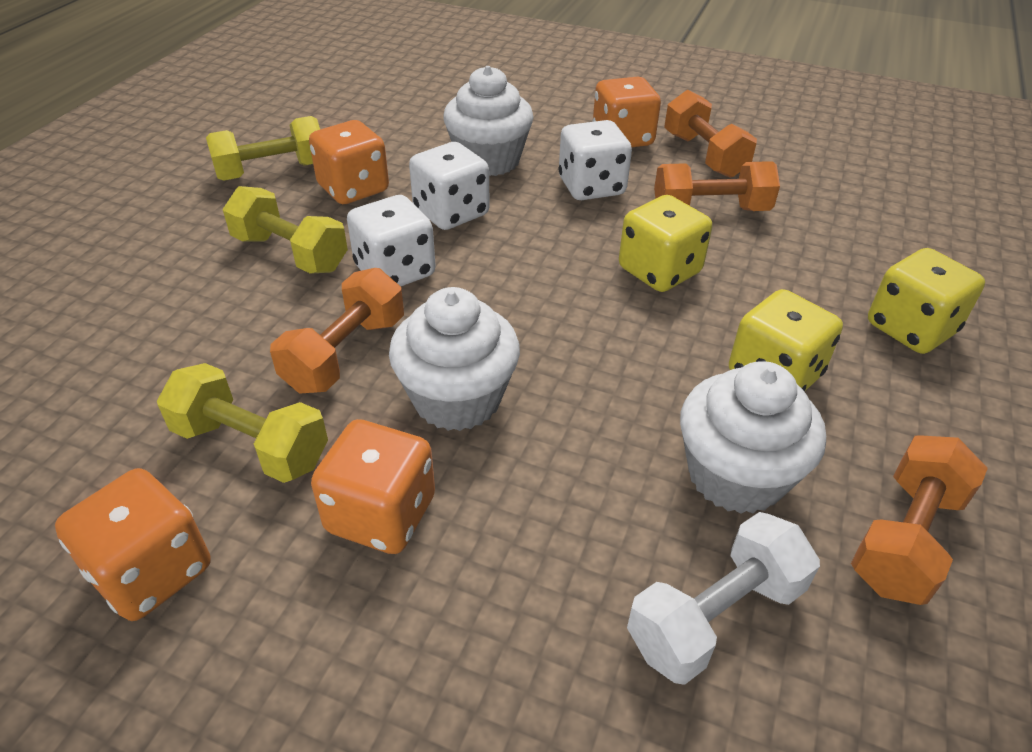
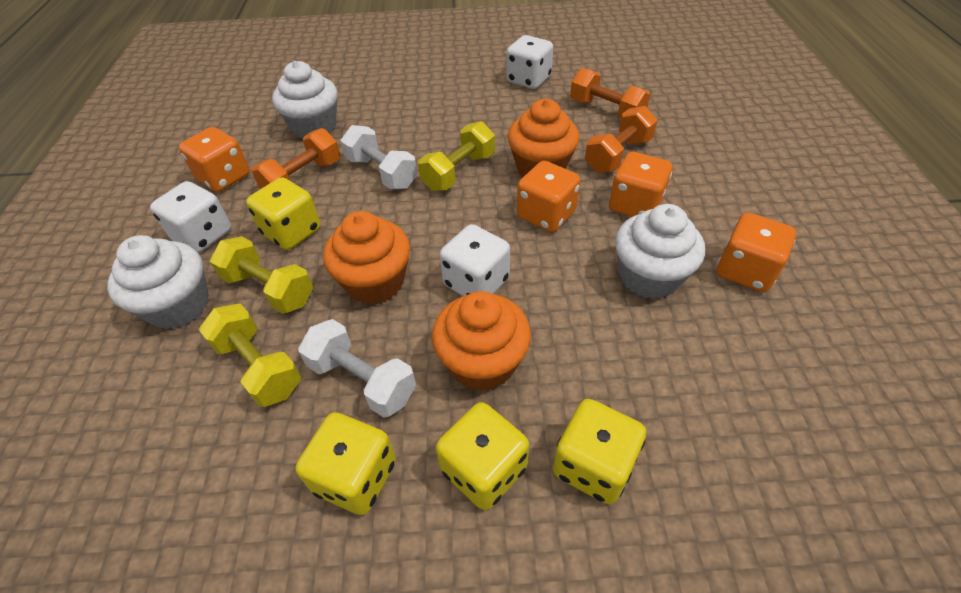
orange cupcake: none = 0 -> [323,211,410,305] [432,291,531,391] [508,99,579,177] = 3
orange dumbbell: [270,268,404,394] [654,161,780,211] [664,90,757,178] [851,436,988,605] = 4 -> [252,128,340,189] [570,68,650,118] [585,106,658,173] = 3
white dumbbell: [627,512,820,685] = 1 -> [298,319,416,418] [340,125,417,189] = 2
yellow dice: [619,195,712,292] [729,289,843,392] [868,248,985,354] = 3 -> [246,177,321,250] [296,412,396,515] [436,402,529,510] [553,399,646,504] = 4

